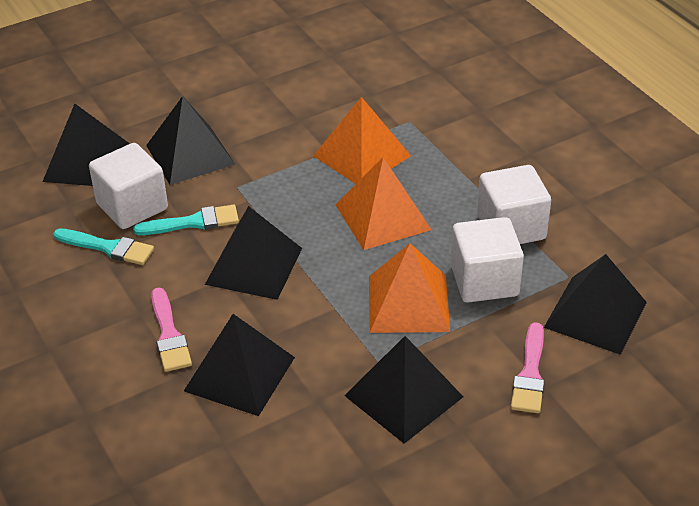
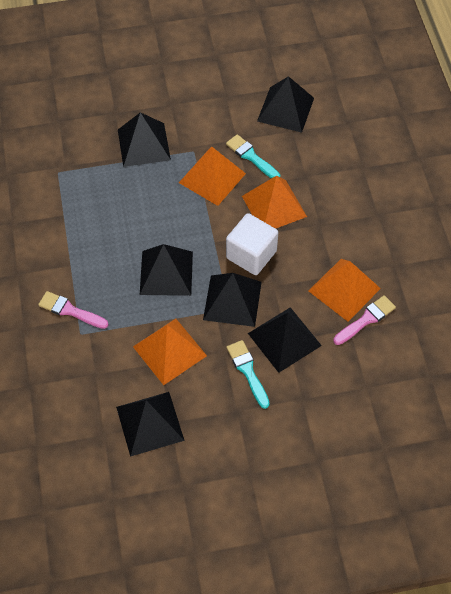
orange pyramid: [313,97,411,184] [335,158,432,250] [369,243,450,333] = 3 -> [133,319,207,385] [179,147,246,206] [242,175,307,229] [309,259,381,322] = 4
white cube: [89,143,168,229] [451,217,524,303] [477,165,551,244] = 3 -> [226,213,278,275] = 1

